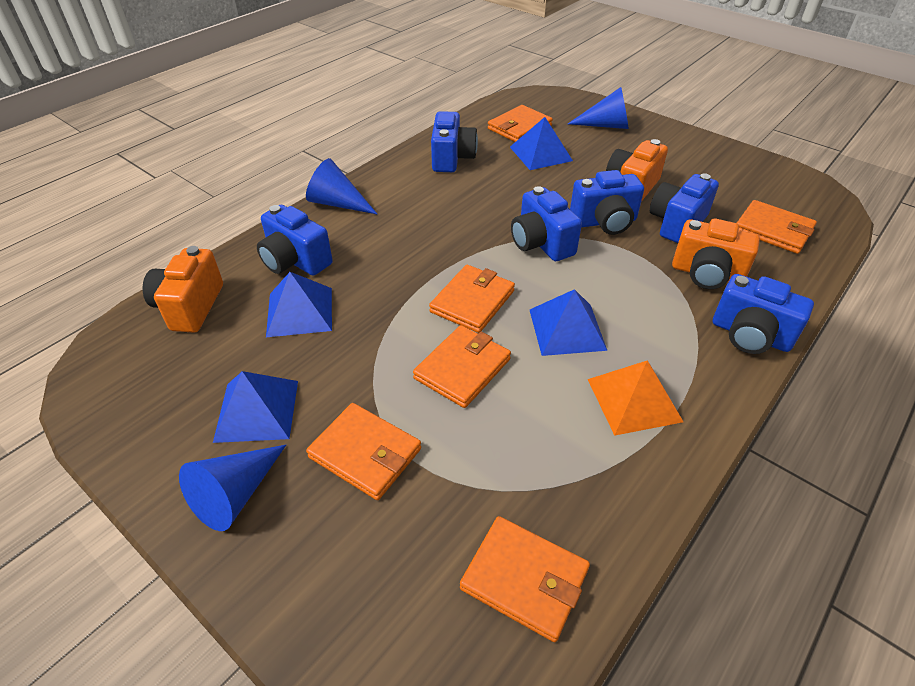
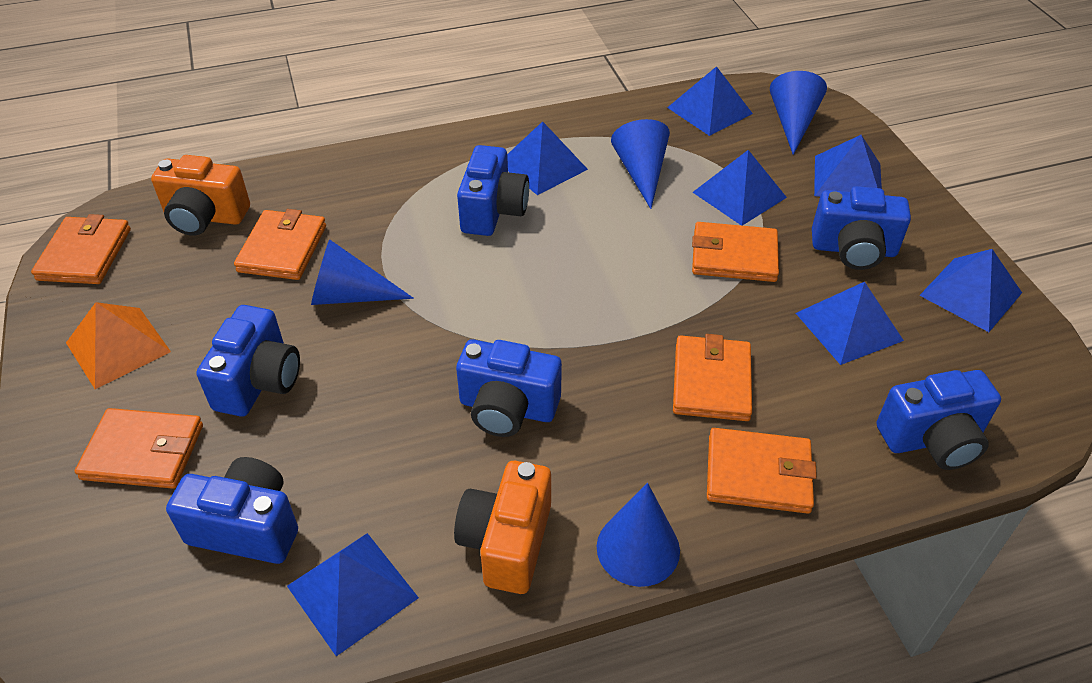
blue cone: [179,445,286,531] [306,158,378,215] [568,87,629,129] = 3 -> [311,239,414,305] [597,483,680,587] [611,119,670,209] [770,71,827,155] = 4
blue pyramid: [213,371,298,443] [266,272,332,337] [510,117,573,170] [530,289,607,356] = 4 -> [287,533,419,656] [507,121,588,195] [667,66,753,136] [693,150,787,226] [796,282,904,365] [814,135,882,197] [919,249,1022,332] = 7
orange camera: [143,246,223,333] [606,139,668,202] [672,218,760,289] = 3 -> [151,155,250,236] [454,461,551,594] = 2

